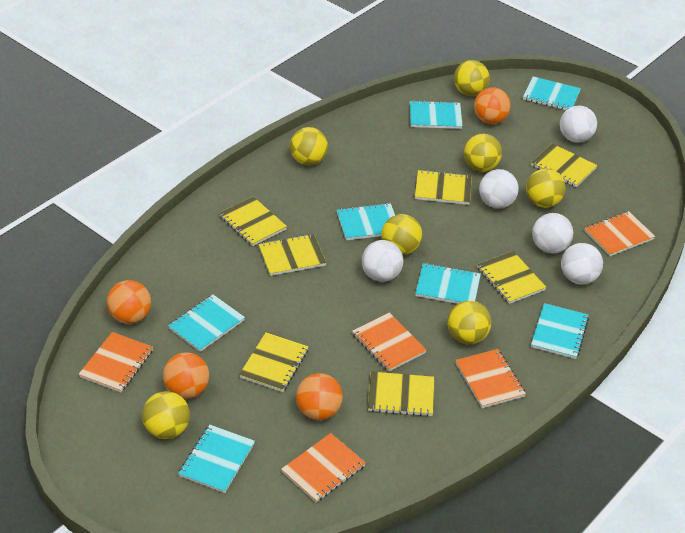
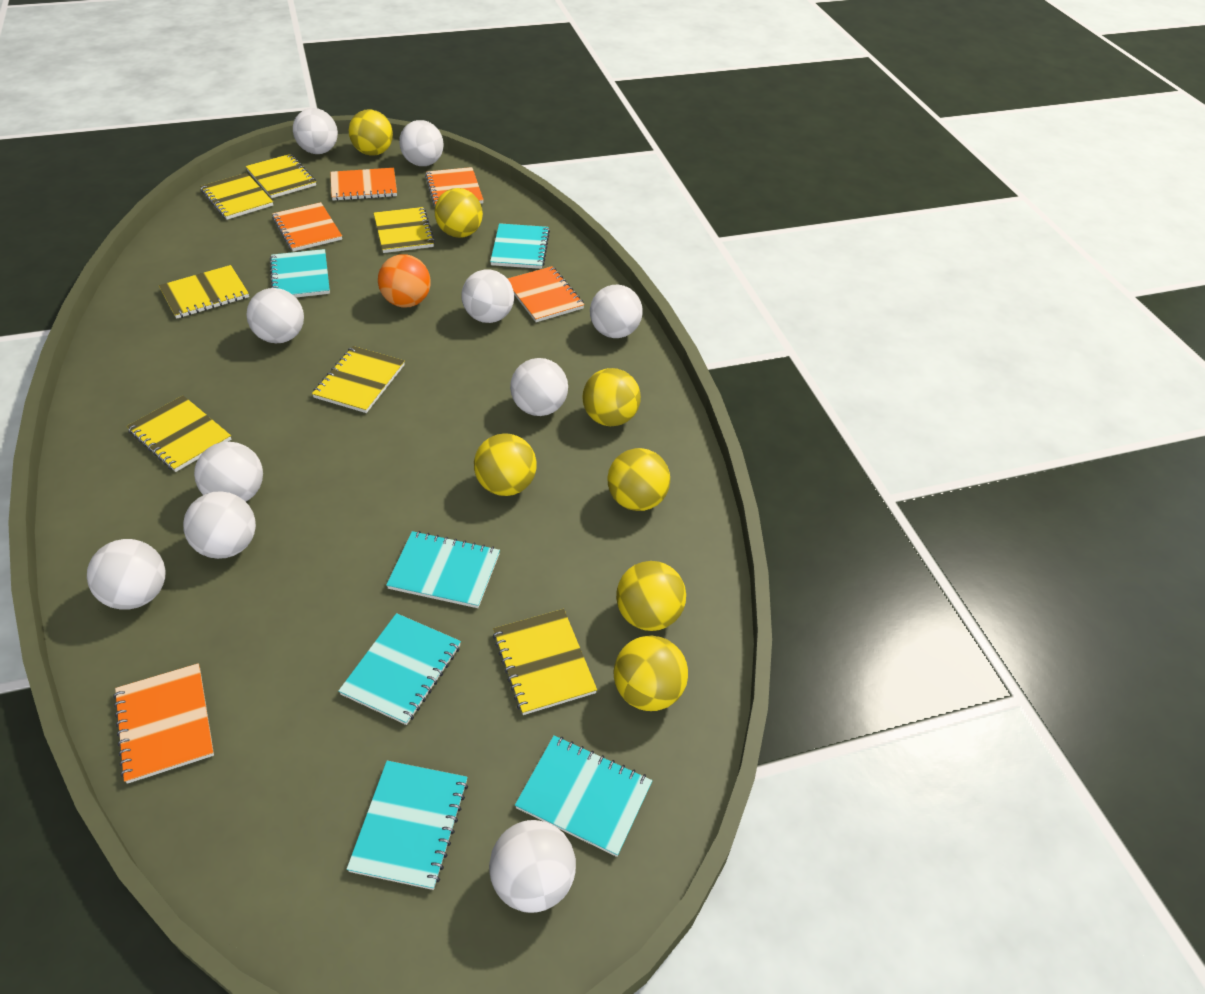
orange ball: [107,280,151,324] [163,352,209,399] [296,373,343,420] [474,87,511,124] = 4 -> [378,254,431,308] = 1
turquoise notebook: [168,295,245,352] [178,425,255,493] [337,203,395,240] [410,100,463,129] [415,263,481,304] [523,76,581,110] [531,303,589,359] = 7 -> [270,249,330,297] [338,613,461,725] [347,761,468,890] [386,531,500,608] [490,223,550,269] [515,735,652,857] = 6
white ball: [362,240,403,282] [479,169,519,209] [532,213,573,254] [560,105,597,143] [561,243,603,285] = 5 -> [87,539,166,610] [183,491,256,559] [194,442,263,502] [246,288,304,343] [293,108,338,154] [399,120,444,166] [461,269,514,323] [489,820,576,913] [510,358,568,416] [590,285,643,338] = 10

